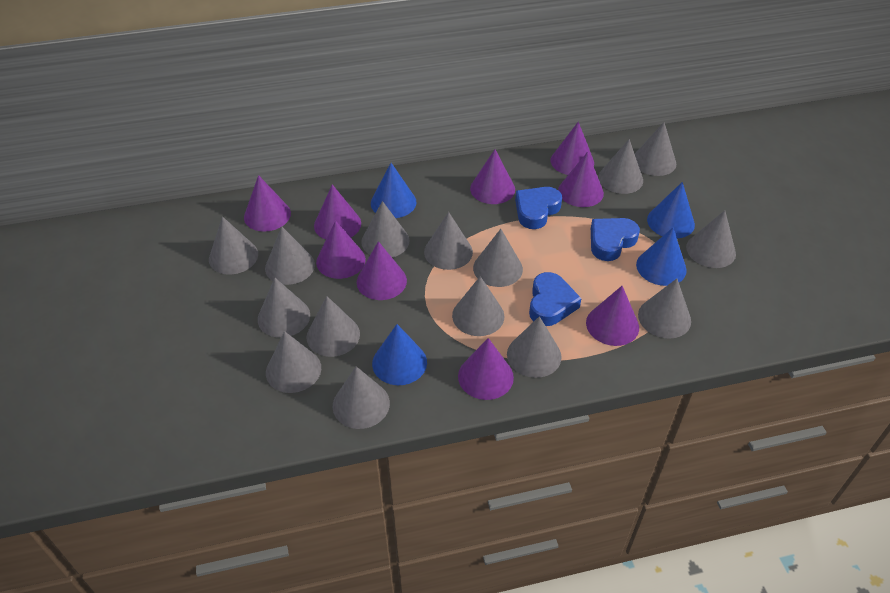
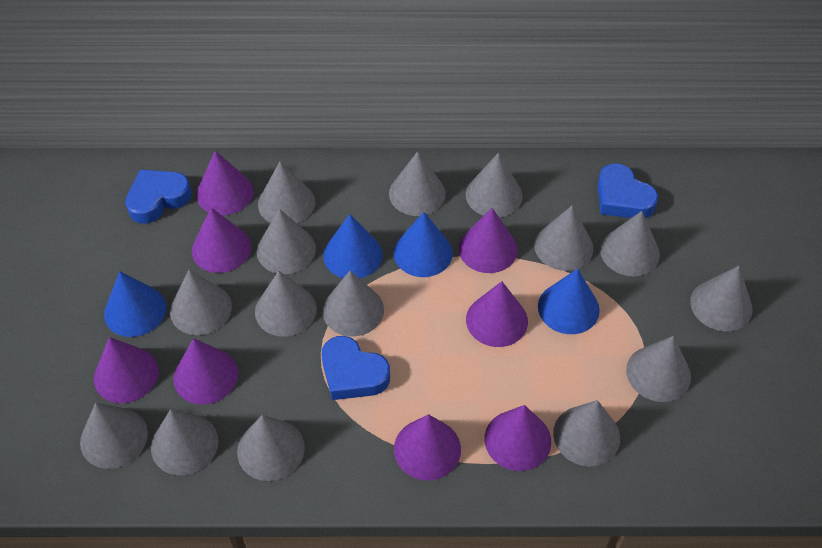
purple cone: [244,175,291,232] [314,184,361,239] [316,221,366,279] [357,241,407,300] [458,338,514,400] [470,149,515,204] [551,122,594,175] [558,152,604,207] [586,286,639,346] = 9 -> [94,337,159,403] [174,338,238,405] [192,208,251,273] [196,151,253,215] [394,414,461,480] [458,208,518,273] [466,281,528,347] [485,405,551,471] = 8

